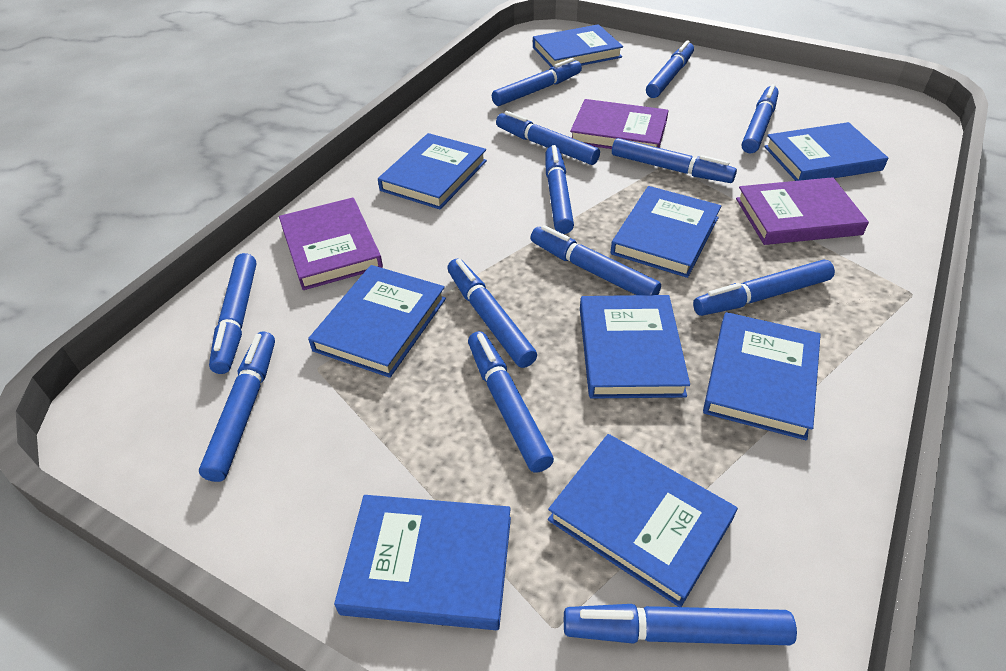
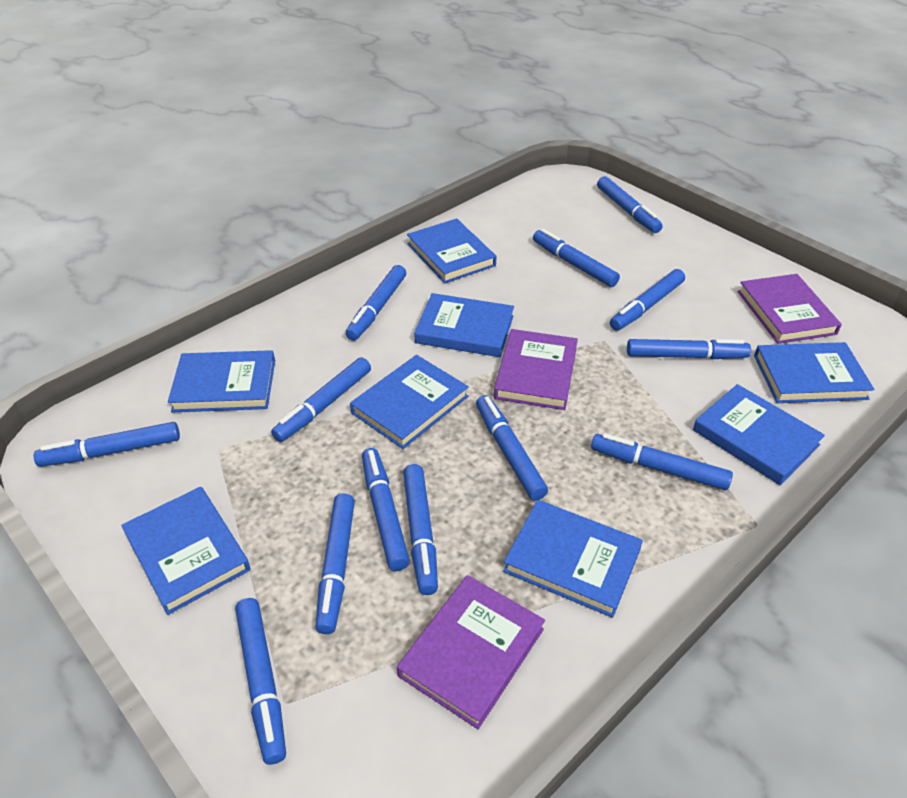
blue book: [308,265,446,378] [334,495,511,630] [378,133,487,209] [533,24,623,67] [548,434,738,607] [580,295,690,399] [611,186,721,278] [703,312,821,440] [764,122,888,181] = 9 -> [121,487,250,615] [168,350,275,412] [350,355,469,449] [407,218,497,284] [414,293,514,357] [503,500,643,618] [693,384,825,485] [754,342,874,403] = 8

